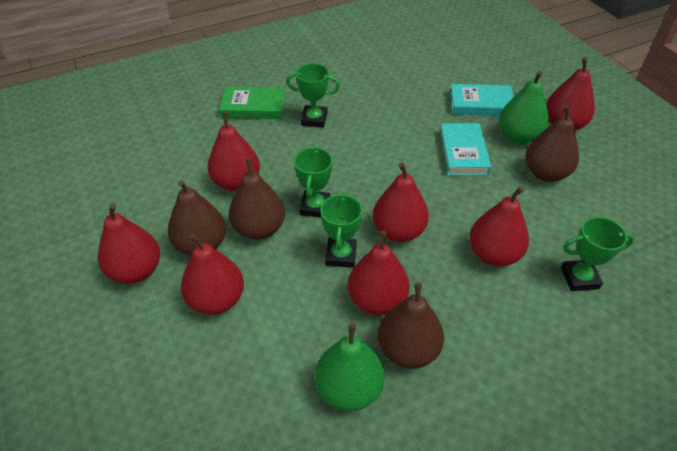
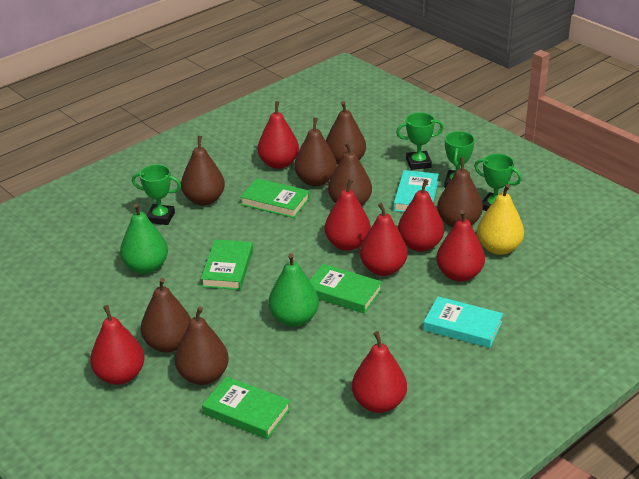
brown pear: [168,180,226,256] [229,158,285,240] [378,282,444,369] [525,105,579,182] = 4 -> [141,278,191,353] [175,307,229,385] [181,136,225,206] [294,118,337,186] [326,101,366,165] [328,142,372,206] [437,157,483,228] = 7
green book: [219,87,285,119] = 1 -> [201,239,253,290] [202,376,290,439] [240,178,310,218] [309,264,382,314] = 4
yellow pear: none = 0 -> [477,184,524,255] = 1

